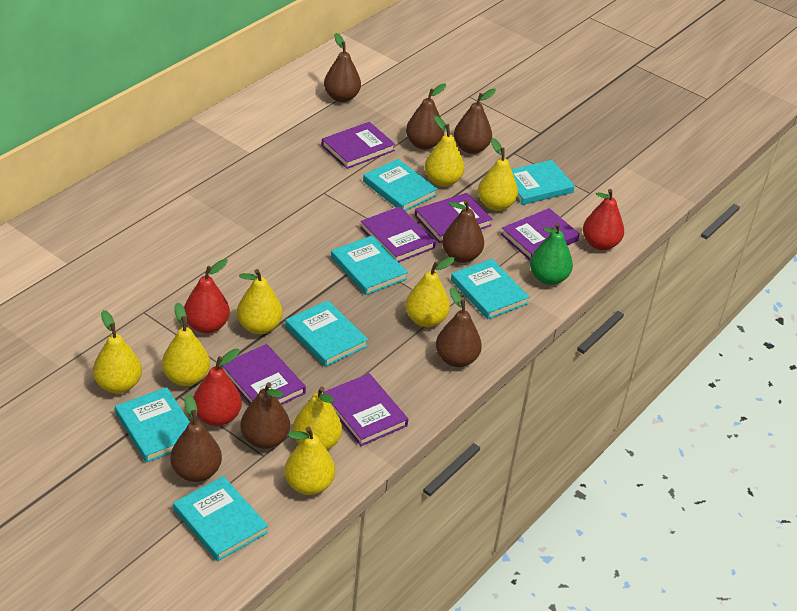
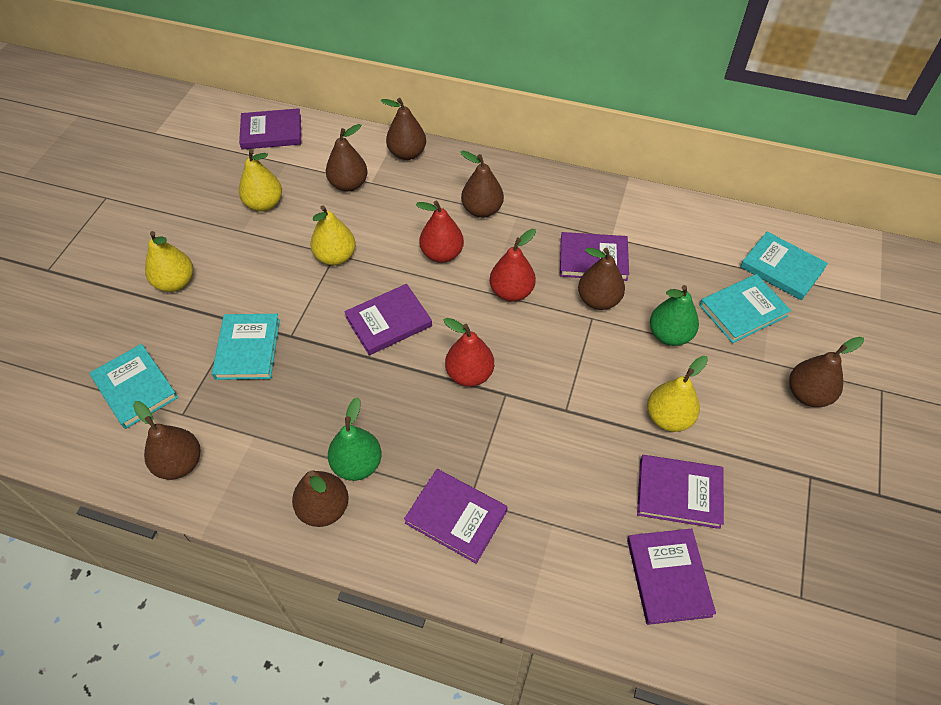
green pear: [530,223,573,285] = 1 -> [328,397,382,481] [650,285,699,346] = 2
turquoise book: [115,387,190,463] [173,476,268,561] [285,300,368,367] [331,235,408,295] [363,159,438,211] [451,259,530,320] [511,160,575,205] = 7 -> [89,344,178,429] [212,314,280,380] [699,274,791,343] [740,232,828,300] = 4
yellow pear: [93,310,142,393] [162,302,210,386] [237,269,283,334] [284,427,335,495] [293,387,342,450] [405,257,455,327] [425,116,464,187] [478,138,518,211] = 8 -> [145,231,193,292] [239,150,282,212] [310,205,356,266] [647,356,708,432] = 4

